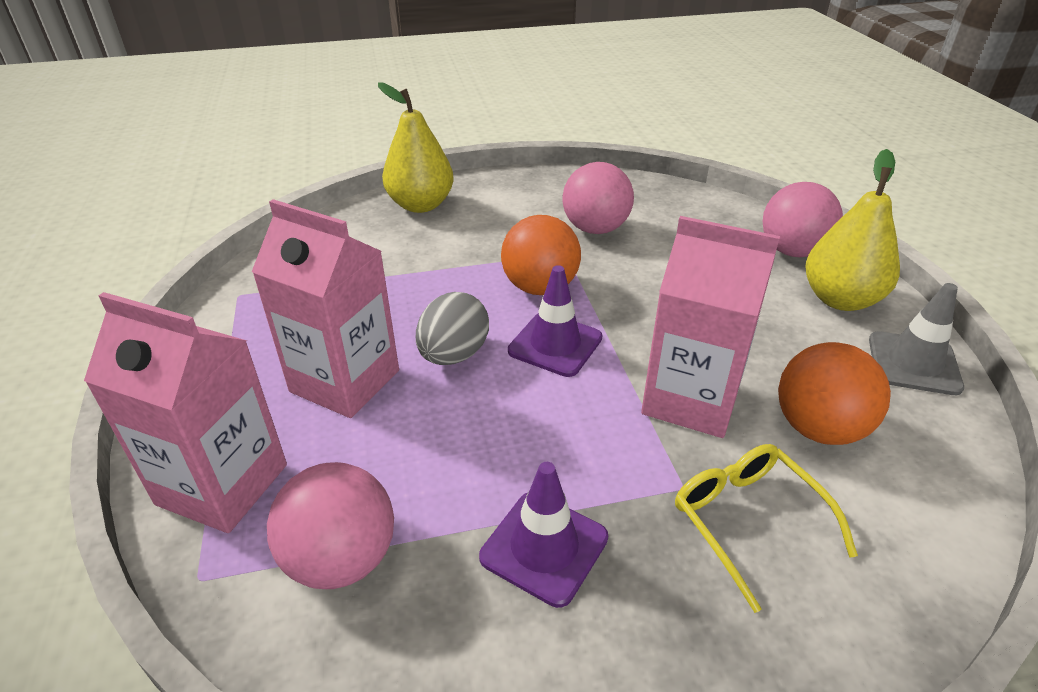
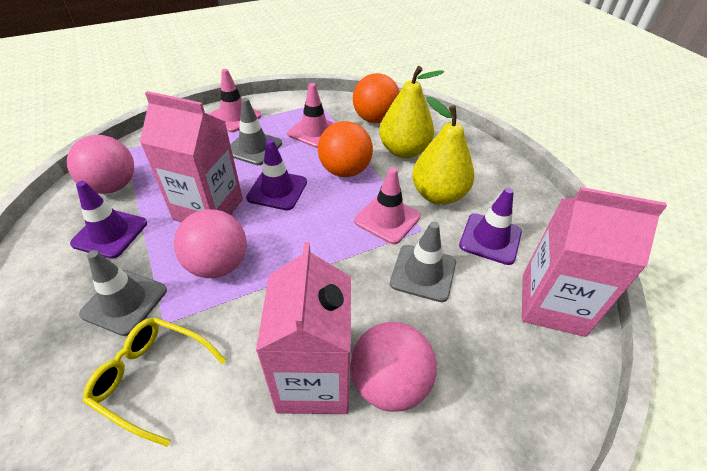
grey egg: [416,292,489,365] = 1 -> none = 0
grey traffic cone: [869,283,964,395] = 1 -> [79,250,167,336] [230,98,282,165] [390,222,456,302] = 3
pink traffic cone: none = 0 -> [209,69,261,132] [287,83,334,148] [354,167,421,244] = 3
purple traffic cone: [479,462,608,608] [508,265,603,377] = 2 -> [70,181,147,259] [246,139,307,211] [459,187,522,265] = 3

